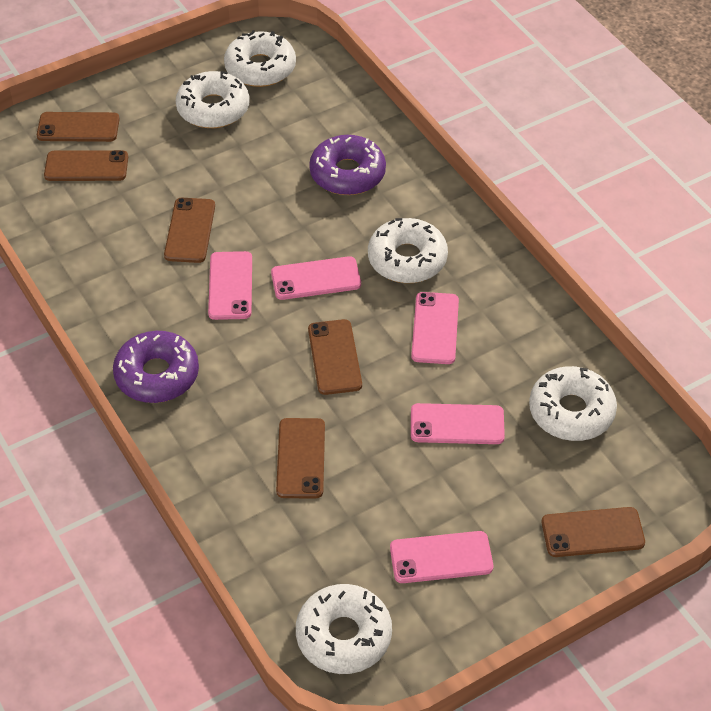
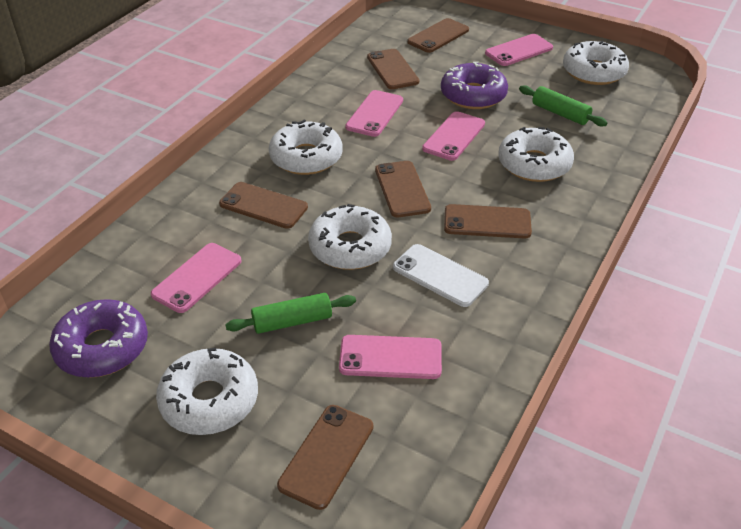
green rolling pin: none = 0 -> [225,293,356,334] [519,85,607,126] = 2
white phone: none = 0 -> [393,244,489,307] = 1

